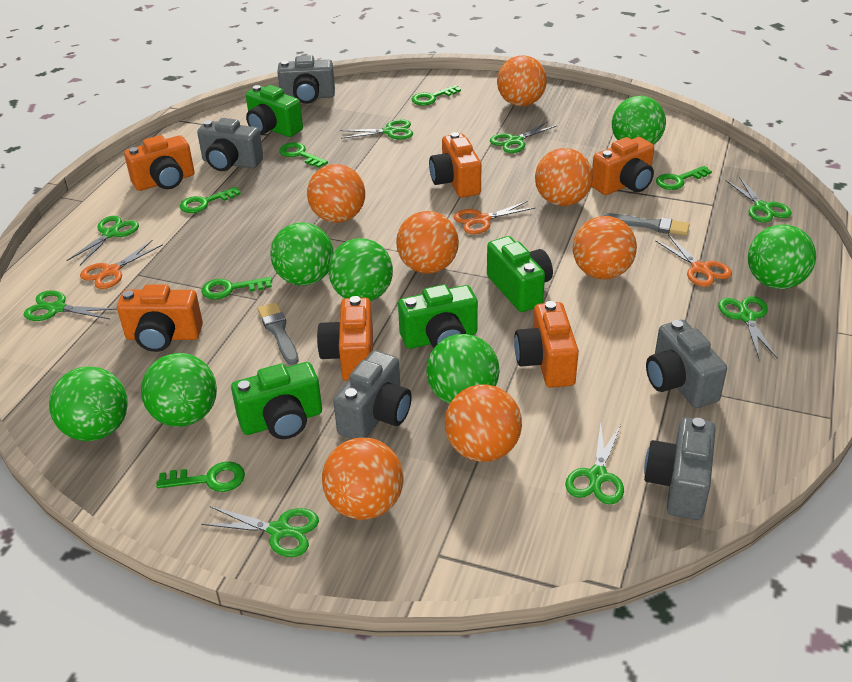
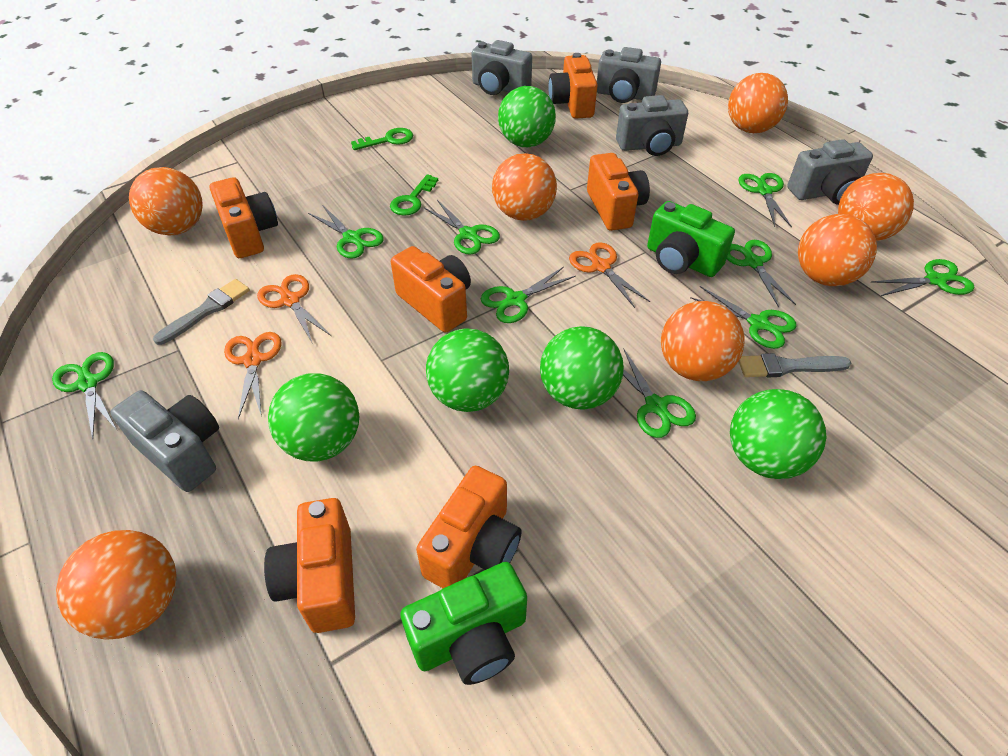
green ball: [49,366,128,441] [141,353,217,427] [270,223,334,286] [328,238,393,301] [426,334,499,404] [612,96,666,145] [748,225,816,289] = 7 -> [268,373,359,462] [426,328,509,412] [498,86,556,147] [540,326,624,410] [730,389,826,479] = 5
green camera: [231,362,322,439] [246,85,303,137] [398,284,478,349] [487,236,553,312] = 4 -> [400,562,527,685] [647,201,735,277] = 2
green key: [156,461,245,492] [180,187,241,213] [201,277,272,299] [279,142,328,168] [412,85,461,106] [656,166,712,190] = 6 -> [351,128,413,150] [390,174,438,216] = 2
green scissors: [24,290,117,321] [66,216,139,265] [201,506,319,557] [340,119,413,140] [490,122,556,153] [565,423,624,504] [718,296,777,358] [726,177,792,223] = 8 -> [52,352,117,440] [308,205,384,258] [424,200,500,255] [480,267,576,323] [623,348,696,438] [690,286,796,349] [727,240,796,308] [738,173,792,228] [871,259,974,296] = 9

